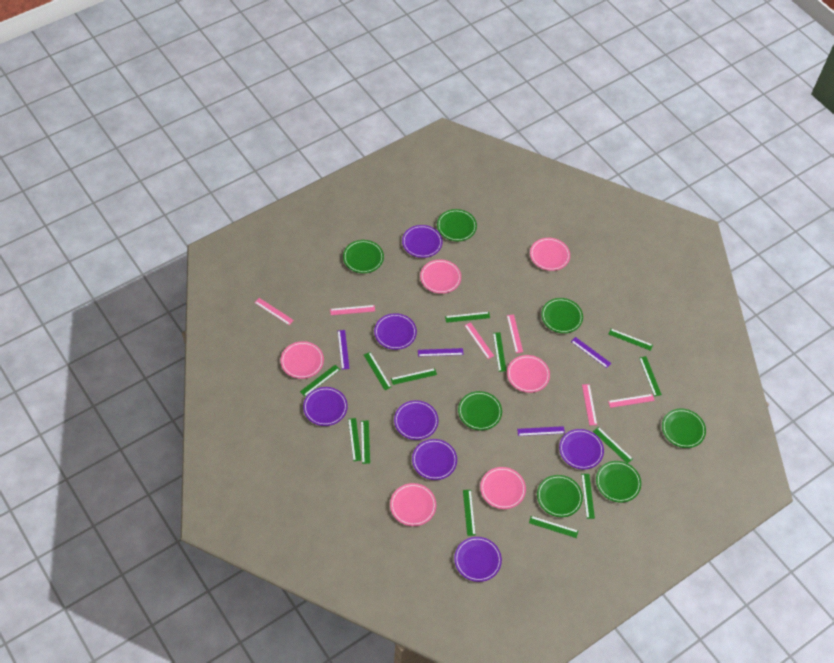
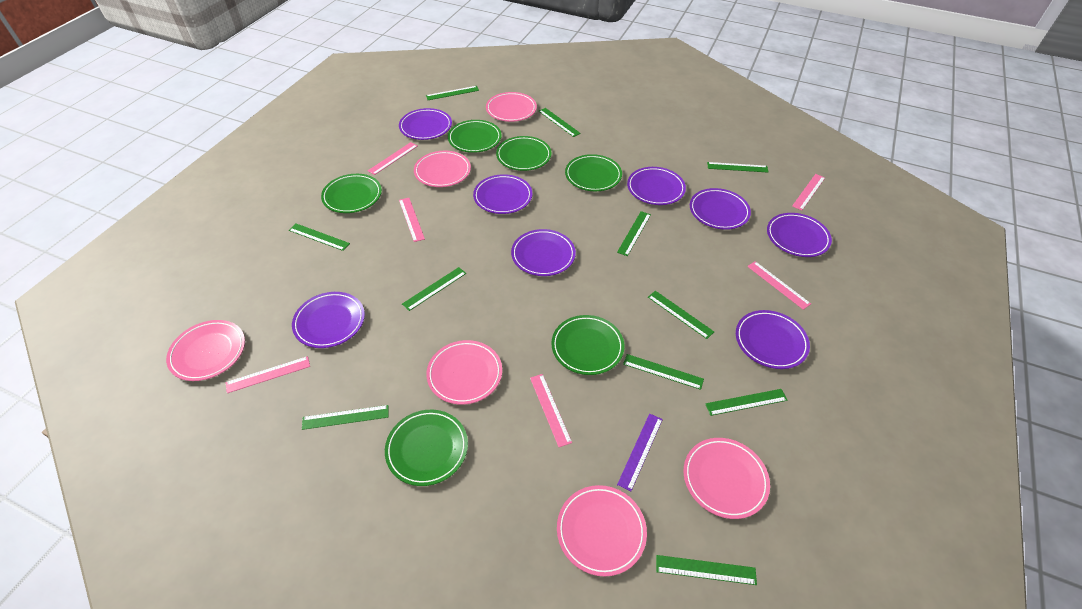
green plate: [343,240,384,273] [437,209,477,241] [458,391,502,430] [537,475,583,517] [541,298,583,333] [596,461,641,503] [662,409,706,448] = 7 -> [321,174,382,213] [385,410,468,486] [448,120,502,153] [496,136,551,171] [551,315,624,375] [565,154,622,191] = 6
green ruler: [300,365,340,396] [348,418,361,461] [361,421,370,464] [364,352,391,390] [391,368,437,385] [445,312,490,323] [463,490,476,536] [493,332,506,372] [529,516,578,538] [581,474,595,519] [593,427,633,463] [609,329,653,351] [639,356,662,397] = 13 -> [289,224,350,251] [302,405,389,430] [402,267,466,311] [426,86,479,100] [539,108,581,137] [617,211,651,256] [623,354,704,390] [648,291,714,339] [656,555,757,585] [705,389,788,416] [707,162,769,173] = 11
purple plate: [303,387,348,426] [374,313,417,350] [394,400,439,440] [402,225,442,258] [412,439,457,480] [454,537,502,582] [559,429,604,469] = 7 -> [292,292,365,348] [399,108,452,140] [473,174,532,214] [511,229,576,276] [627,167,686,205] [690,188,751,230] [736,310,810,369] [767,213,832,257] = 8
purple ruler: [338,330,350,370] [418,348,464,357] [517,426,565,436] [571,337,611,368] = 4 -> [617,414,663,491] = 1

